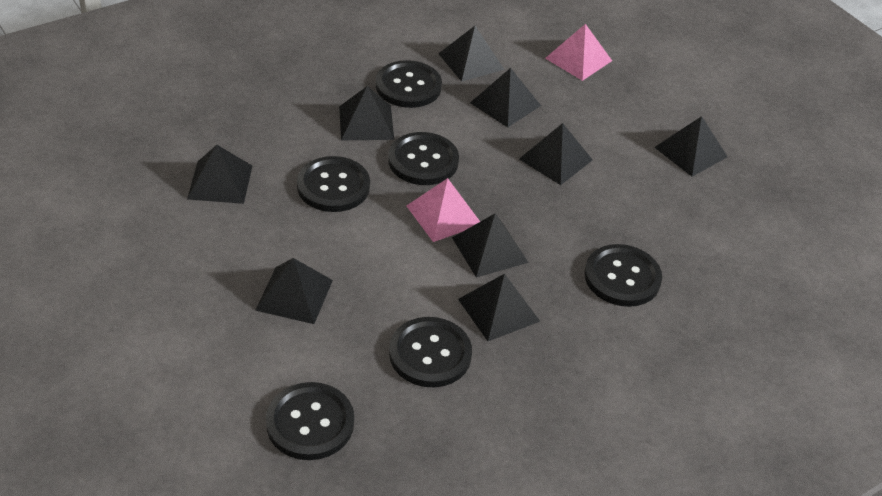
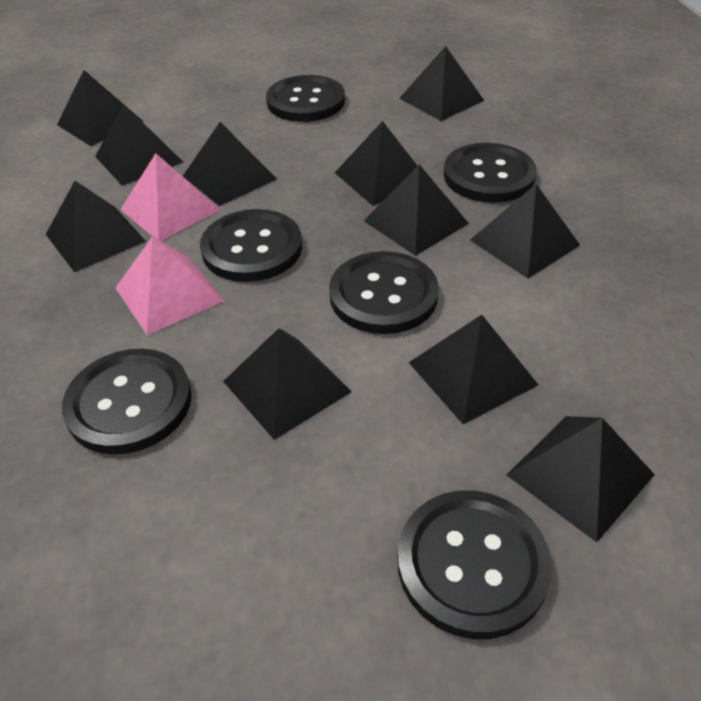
black pyramid: [187,145,252,204] [255,258,333,324] [339,86,394,140] [438,26,505,82] [452,214,529,277] [458,274,540,341] [470,68,541,127] [519,123,593,185] [654,116,728,177] = 9 -> [46,181,146,272] [57,70,144,146] [95,105,183,186] [183,122,277,206] [223,328,352,440] [335,121,417,206] [364,164,469,256] [399,46,484,121] [409,315,538,424] [470,184,580,278] [507,416,655,542] = 11

